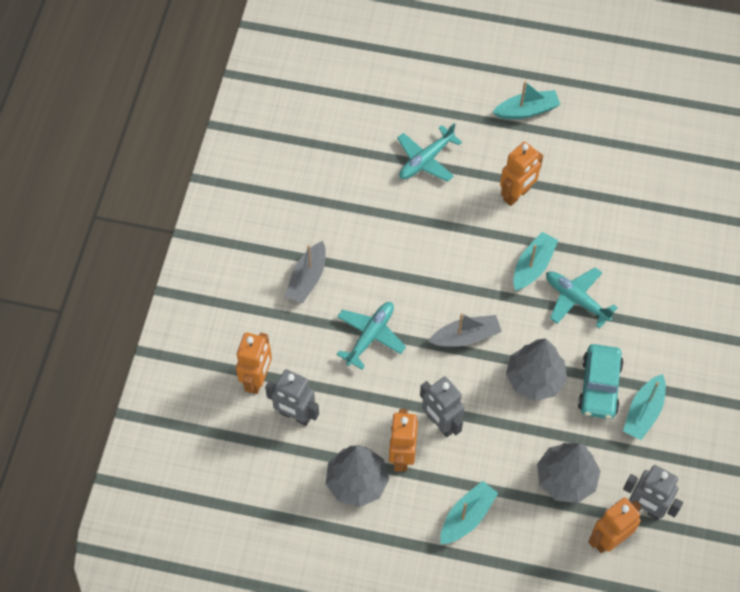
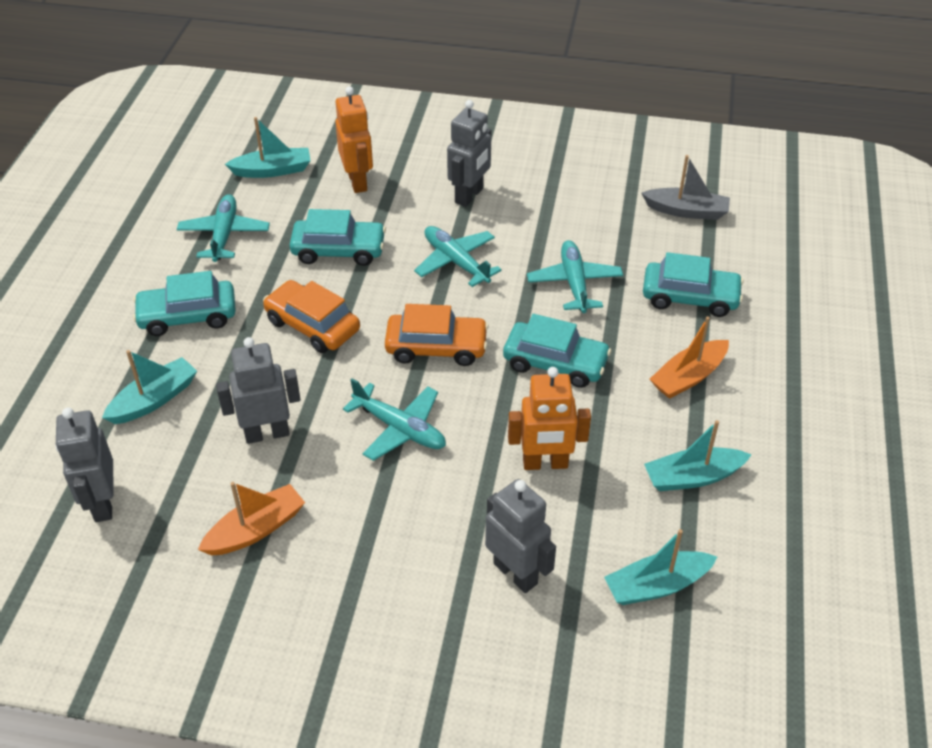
grey boat: [285,241,326,304] [428,313,502,347] = 2 -> [641,155,730,220] = 1
grey robot: [265,369,319,426] [420,376,464,437] [623,465,683,520] = 3 -> [55,407,114,522] [216,337,301,444] [447,100,492,207] [485,479,556,593] = 4
grey tree: [326,445,389,507] [506,338,567,401] [537,441,601,503] = 3 -> none = 0
orange boat: none = 0 -> [198,482,305,555] [650,317,729,399] = 2
orange car: none = 0 -> [263,280,360,353] [385,304,489,366] = 2
orange robot: [236,332,272,394] [389,409,418,472] [500,142,543,206] [588,497,641,553] = 4 -> [335,86,373,193] [508,367,591,470] = 2
turquoise car: [578,344,624,419] = 1 -> [133,271,236,336] [289,209,386,266] [503,314,611,388] [643,252,744,317] = 4
turquoise plane: [337,302,406,370] [397,123,462,182] [546,268,618,328] = 3 -> [177,194,270,262] [343,378,446,461] [414,226,502,287] [527,240,623,313] = 4

